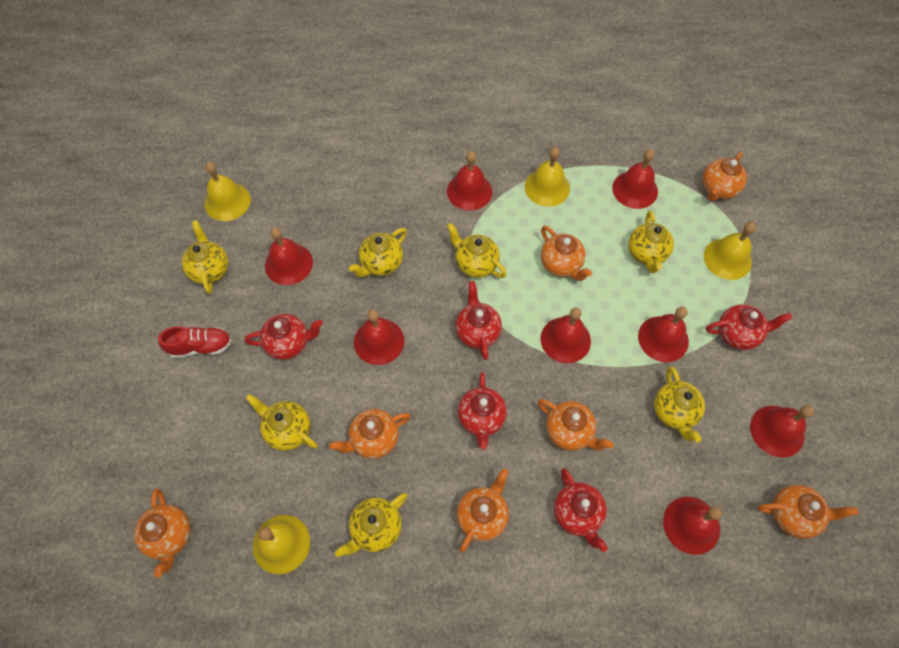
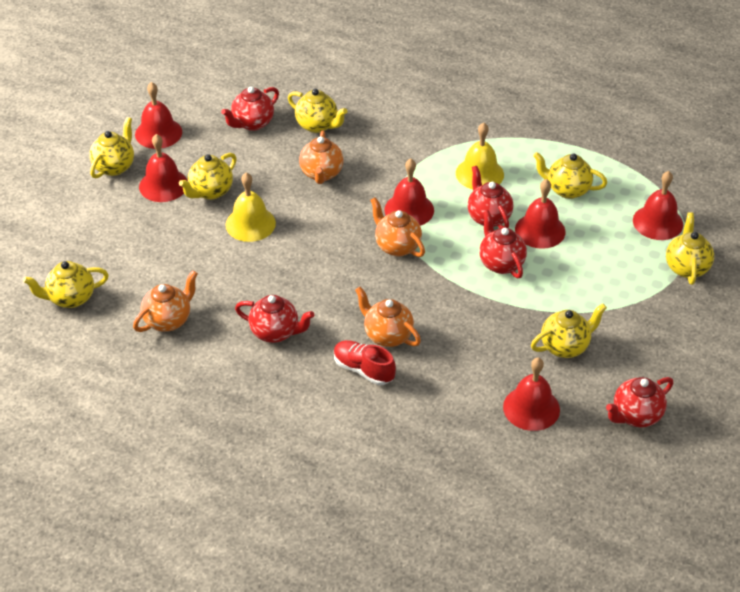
orange teapot: [134,489,191,578] [329,409,411,459] [457,468,509,553] [538,399,614,451] [541,226,592,281] [702,152,747,201] [758,485,859,539] = 7 -> [133,270,198,332] [299,130,344,184] [355,287,421,347] [370,197,425,257] = 4
red bell: [265,227,313,285] [354,309,404,365] [447,151,492,211] [541,308,591,363] [612,149,658,209] [638,307,689,362] [663,497,722,555] [750,405,814,458] = 8 -> [135,82,182,149] [139,134,188,202] [384,158,434,226] [503,358,560,431] [515,179,565,249] [633,171,683,240] = 6
yellow bell: [205,162,251,221] [253,515,310,574] [525,147,570,207] [704,222,756,280] = 4 -> [225,172,276,242] [456,123,504,189] = 2

